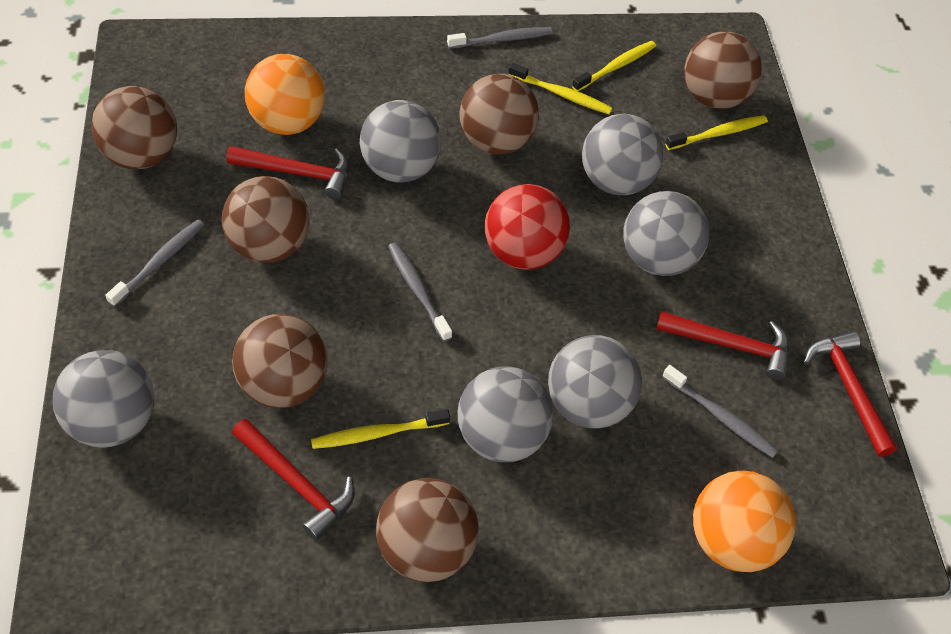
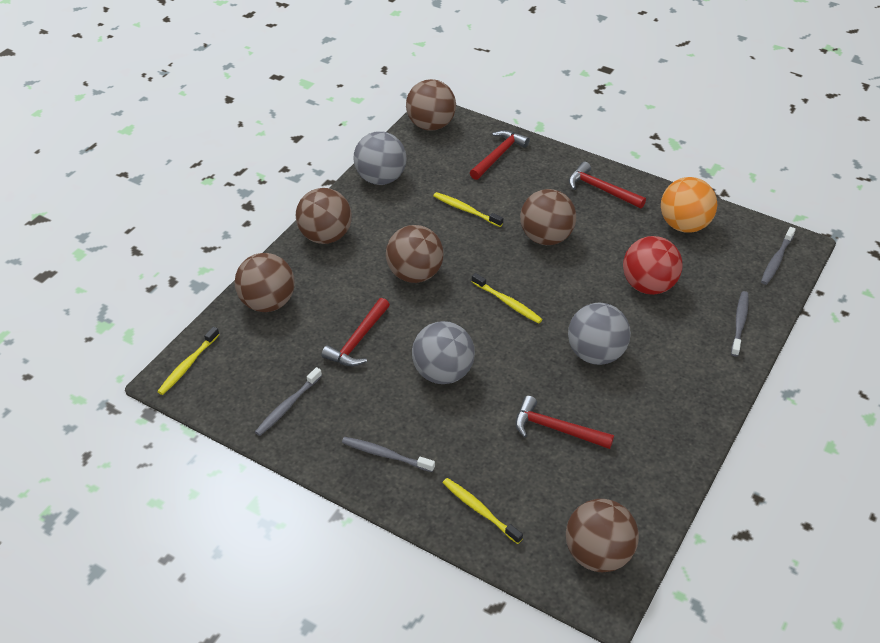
grey ball: [53,350,155,447] [360,100,441,183] [458,366,553,462] [548,335,642,429] [582,114,664,195] [623,191,709,276] = 6 -> [353,131,407,185] [412,321,475,384] [568,303,631,365] = 3
orange ball: [245,54,325,135] [693,471,796,572] = 2 -> [661,177,717,233] = 1

